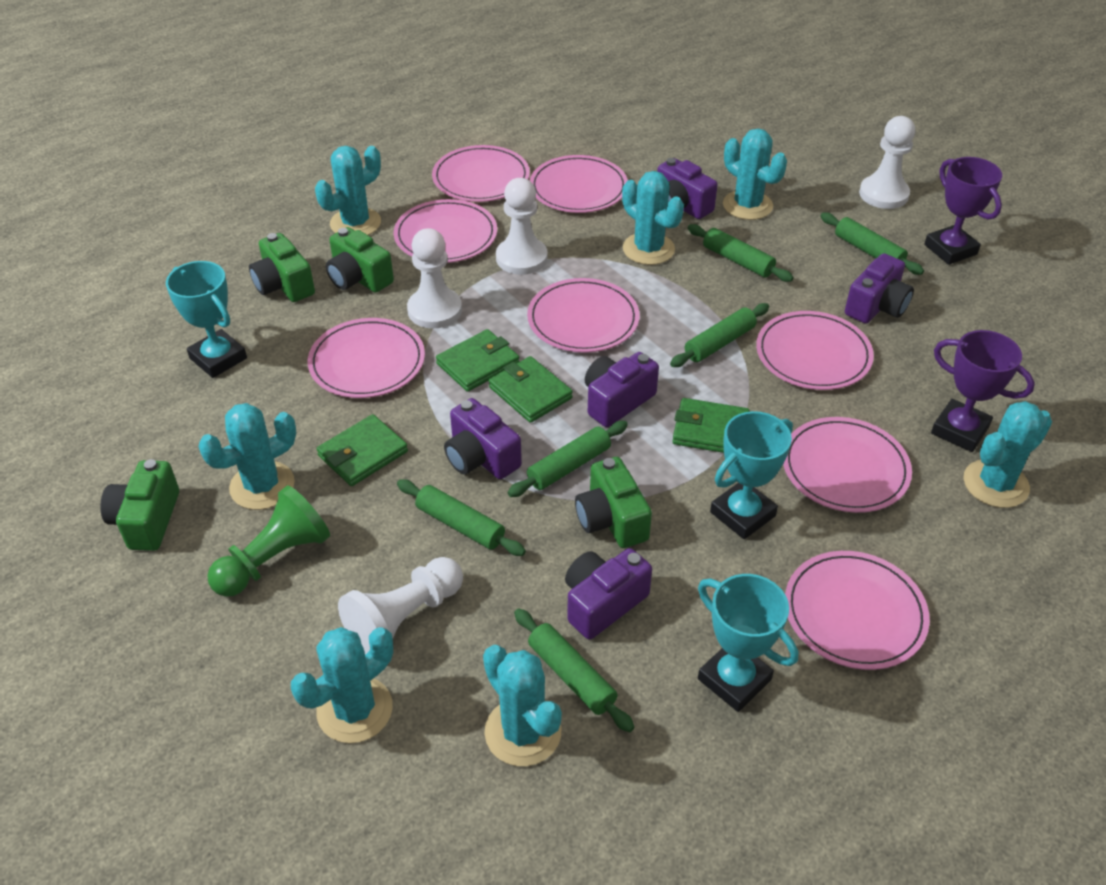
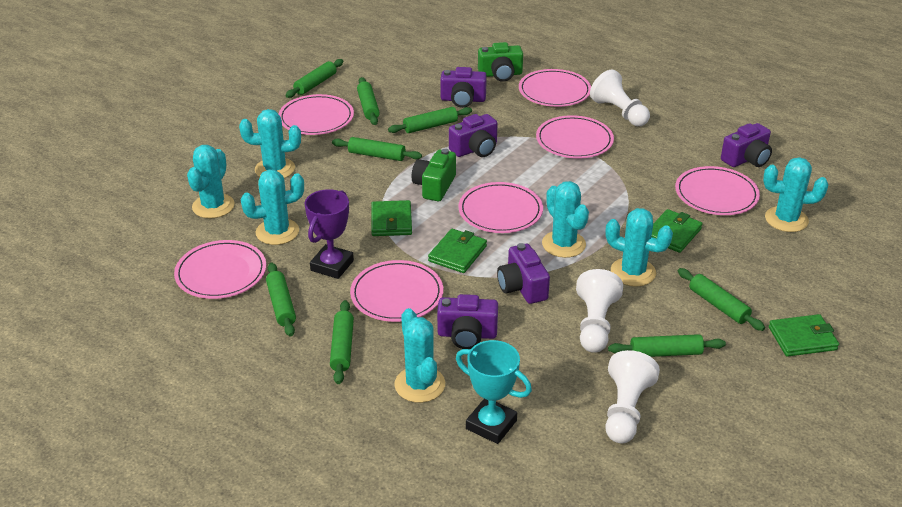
green camera: [100,459,179,551] [249,233,315,302] [326,227,394,293] [575,457,652,548] = 4 -> [412,149,456,201] [478,42,523,82] = 2
green pawn: [207,485,330,597] = 1 -> none = 0
green rolling pin: [397,479,526,556] [508,421,628,497] [514,609,634,732] [670,303,769,367] [688,224,794,282] [820,213,924,275] = 6 -> [266,263,296,337] [286,59,344,98] [330,300,354,384] [332,137,422,161] [357,77,380,125] [388,107,472,133] [608,334,726,357] [678,268,765,331] = 8
pink plate: [308,318,425,398] [394,199,497,263] [432,145,530,202] [527,278,640,353] [530,155,628,213] [756,311,874,390] [783,417,912,513] [785,551,930,670] = 8 -> [174,240,266,299] [278,94,354,135] [350,260,443,322] [458,182,543,233] [519,69,591,107] [536,115,614,159] [675,166,760,215] = 7
purple trophy: [924,157,1002,265] [931,330,1035,452] = 2 -> [305,189,354,279] = 1
turquoise trophy: [166,261,247,378] [698,574,798,712] [710,411,793,539] = 3 -> [456,340,532,444] = 1
white pawn: [338,557,463,655] [407,228,462,328] [496,178,548,275] [859,116,915,209] = 4 -> [576,269,623,353] [590,70,650,126] [605,350,660,443] = 3

